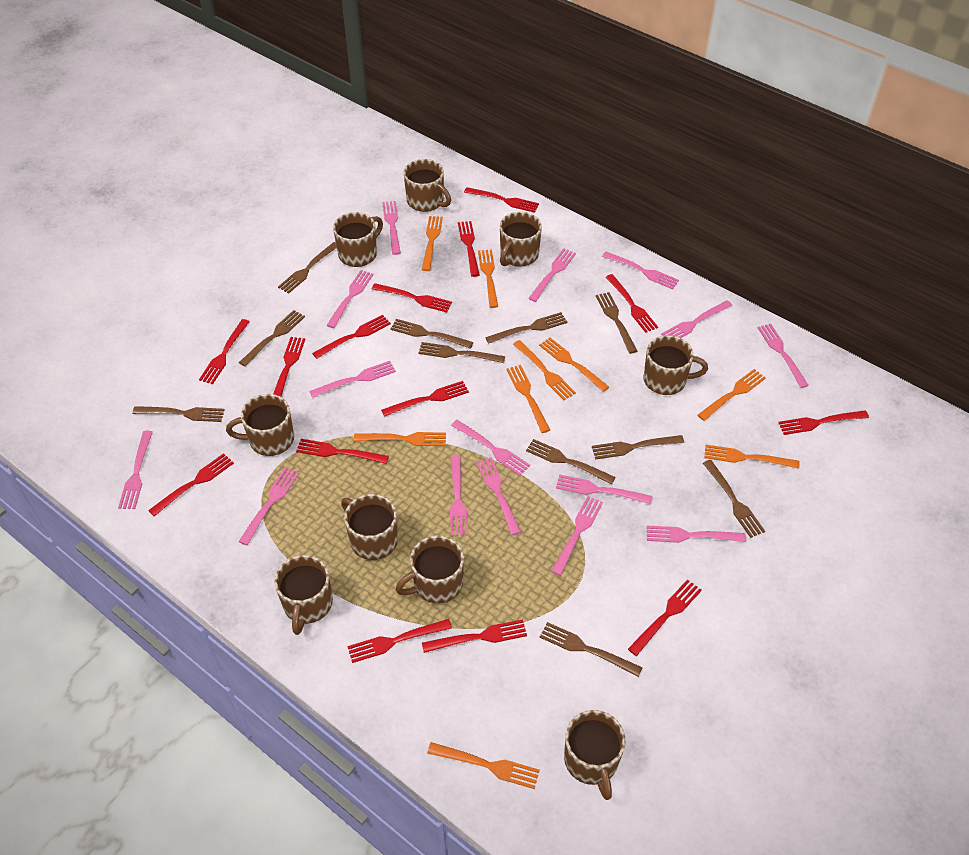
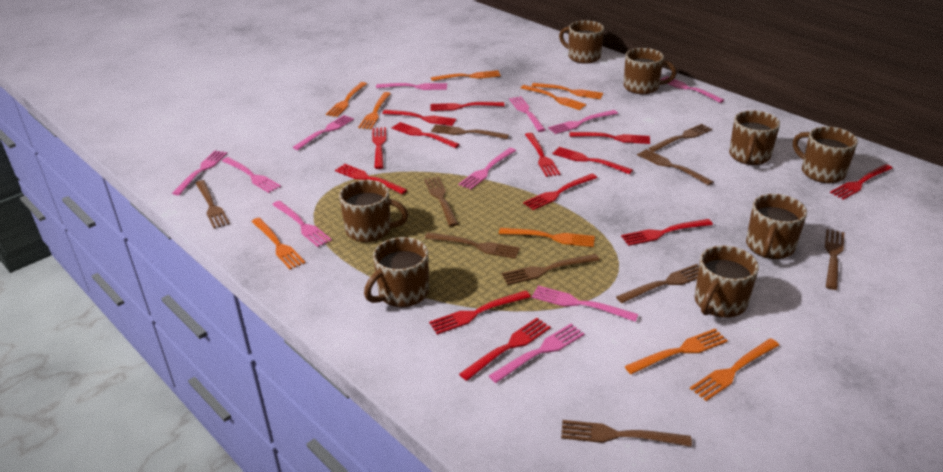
brown fork: [133,406,225,422] [239,310,305,367] [278,242,337,294] [390,319,473,349] [418,342,505,363] [485,312,567,344] [526,439,615,484] [540,622,643,677] [592,435,684,460] [596,292,637,354] [703,460,765,538] = 11 -> [196,180,230,229] [424,177,458,227] [425,232,520,259] [431,124,509,139] [502,254,600,285] [561,420,692,447] [616,264,699,303] [637,149,714,186] [648,124,712,152] [825,229,844,290] = 10
brown mug: [226,394,294,456] [274,555,333,635] [333,212,383,267] [341,494,398,560] [396,536,464,604] [404,159,451,212] [500,212,542,267] [564,710,625,800] [643,335,708,395] = 9 -> [339,180,408,242] [364,237,429,307] [559,20,604,64] [624,48,676,94] [694,245,759,318] [729,111,780,165] [746,194,807,259] [793,127,858,183] = 8
pink fork: [118,431,153,509] [239,468,299,545] [309,361,396,398] [326,270,374,328] [382,201,401,255] [450,455,468,536] [451,420,530,476] [476,457,521,535] [528,248,576,302] [551,496,603,576] [556,474,652,504] [602,251,679,289] [647,526,746,543] [661,300,733,338] [757,324,809,388] = 15 -> [172,150,227,195] [222,157,281,193] [272,201,332,247] [293,115,354,150] [376,83,447,90] [459,148,516,190] [489,324,584,383] [509,96,545,132] [532,286,638,322] [548,110,618,134] [660,76,724,103] = 11
red fork: [148,453,234,516] [199,319,250,384] [273,337,305,397] [296,439,389,464] [312,315,391,359] [348,619,452,663] [372,283,452,312] [381,381,469,417] [422,619,527,653] [458,221,480,277] [464,187,539,213] [606,274,658,333] [628,579,702,656] [778,410,869,435] = 14 -> [335,164,407,194] [372,127,386,169] [382,110,457,126] [391,122,460,148] [429,291,531,335] [430,102,505,111] [459,318,551,381] [523,174,597,210] [525,133,561,177] [552,147,633,175] [570,132,650,144] [621,219,713,246] [830,164,893,200] = 13

